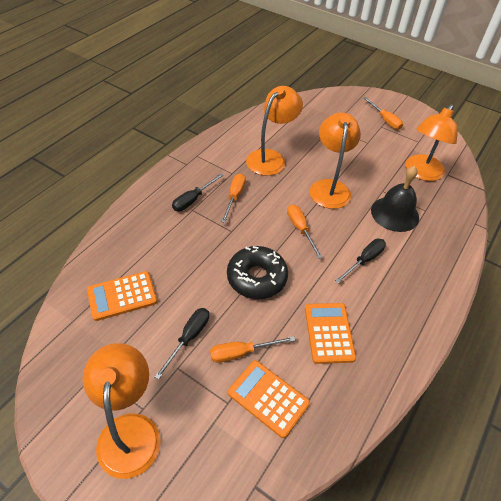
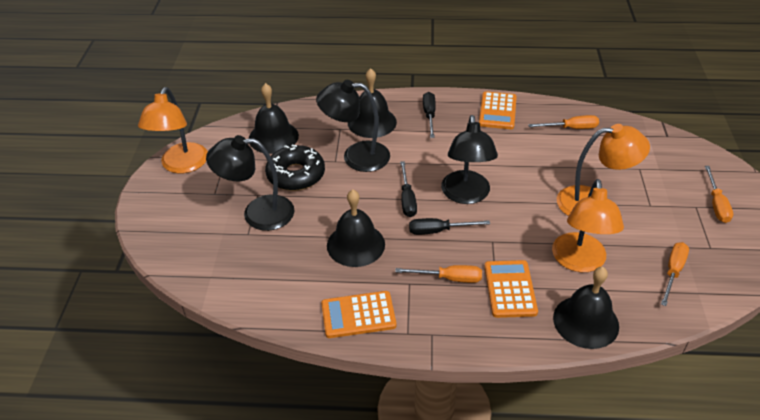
black bell: [371,166,419,232] = 1 -> [249,83,299,154] [327,189,385,267] [348,68,397,138] [553,267,619,349] = 4
black lamp: none = 0 -> [206,135,294,231] [316,80,390,172] [441,115,498,204] = 3
orange lamp: [83,343,161,479] [246,86,303,176] [310,113,361,209] [406,104,458,181] = 4 -> [138,87,208,173] [552,179,624,272] [557,124,650,216] = 3

